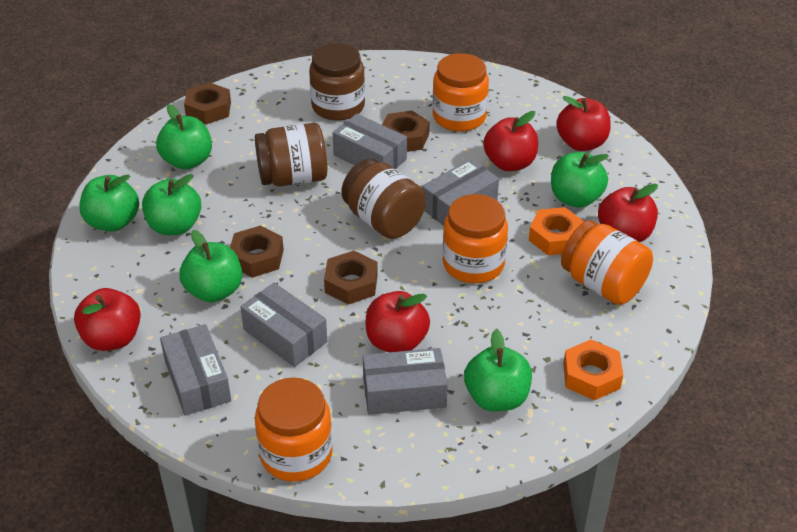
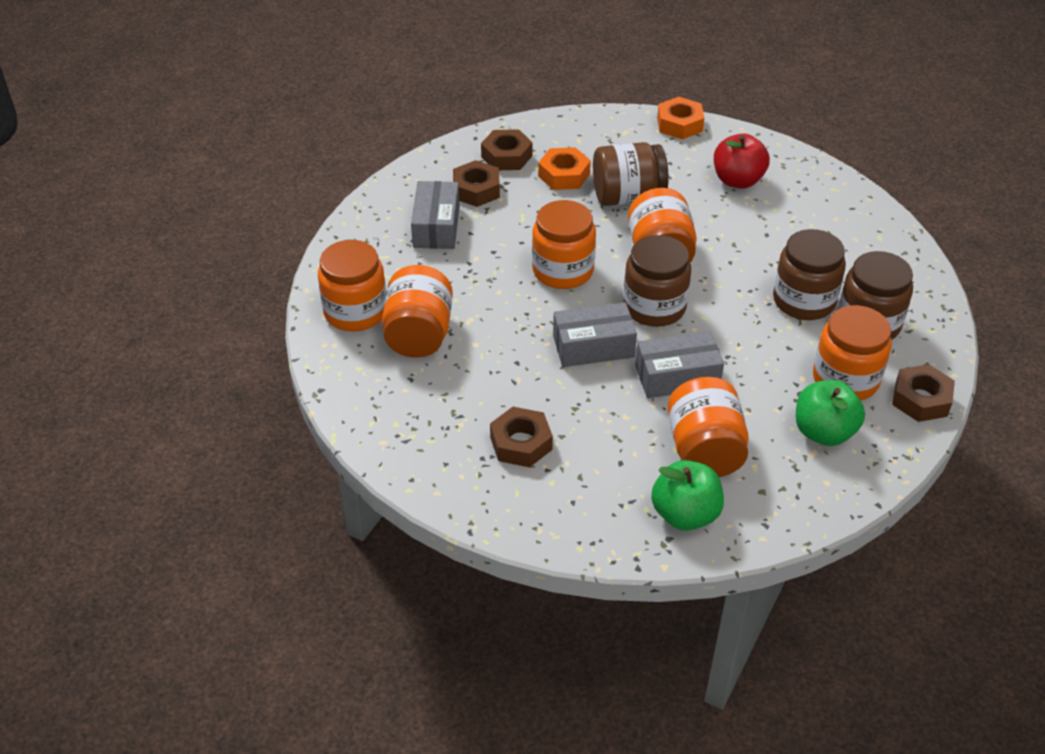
brown jar: [255,123,327,186] [309,43,365,121] [341,159,426,239] = 3 -> [593,142,669,206] [623,235,691,327] [773,229,846,320] [838,251,913,340] = 4
green apple: [80,175,139,232] [142,174,201,235] [156,104,212,170] [179,230,242,302] [464,329,532,411] [551,152,609,207] = 6 -> [651,460,724,531] [796,380,865,446] = 2
grey box: [160,324,231,416] [240,283,327,367] [333,114,407,169] [363,348,448,415] [422,159,499,226] = 5 -> [411,181,460,249] [553,302,637,367] [635,331,724,398] = 3
orange jar: [255,378,333,482] [433,53,489,132] [443,194,508,283] [561,220,653,305] = 4 -> [318,240,386,331] [382,265,453,358] [532,200,596,289] [628,188,697,262] [667,377,749,477] [813,305,892,400] = 6
red apple: [74,288,141,351] [366,291,430,352] [483,111,538,171] [556,96,611,151] [598,184,658,242] = 5 -> [714,133,770,189] = 1

